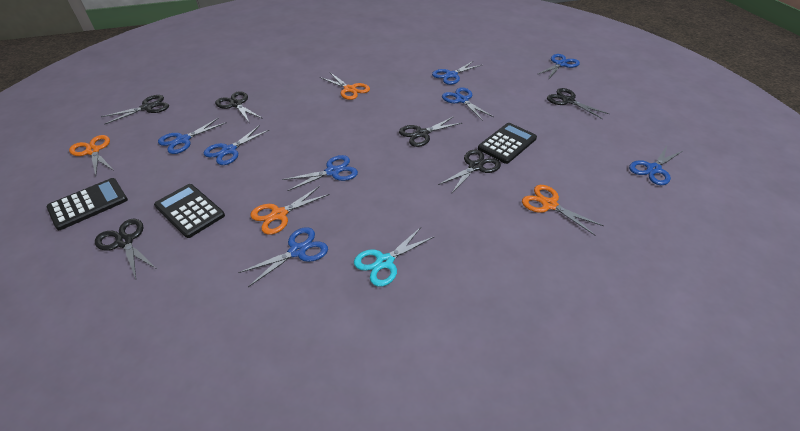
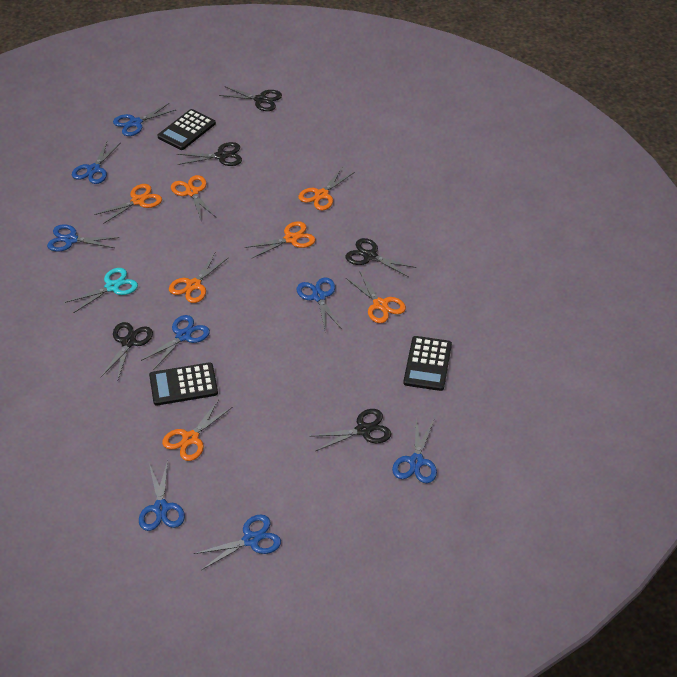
black scissors: [95,219,157,279] [101,95,169,125] [215,91,263,124] [399,116,462,147] [438,150,501,194] [547,88,609,119] = 6 -> [101,322,153,382] [177,142,242,166] [219,86,282,111] [309,409,391,451] [345,238,416,277] = 5
orange scissors: [69,135,114,176] [250,186,329,235] [320,72,370,100] [522,185,604,235] = 4 -> [94,184,162,224] [162,399,232,461] [169,253,229,303] [171,175,216,219] [245,221,315,258] [299,168,355,210] [346,271,406,323] = 7

